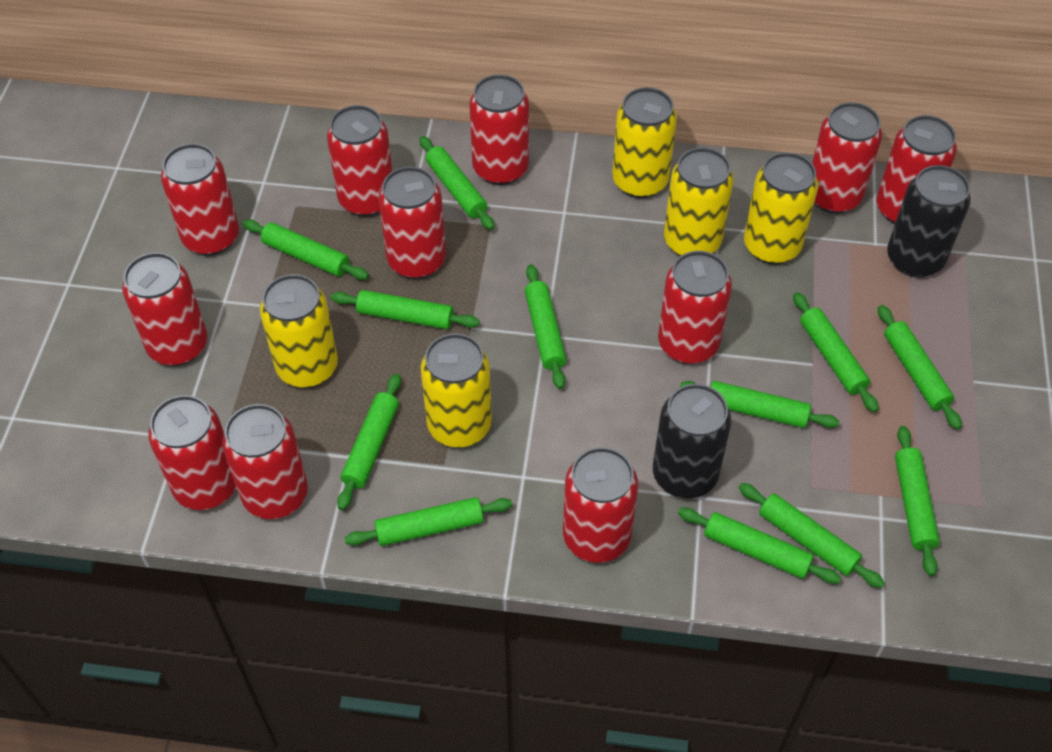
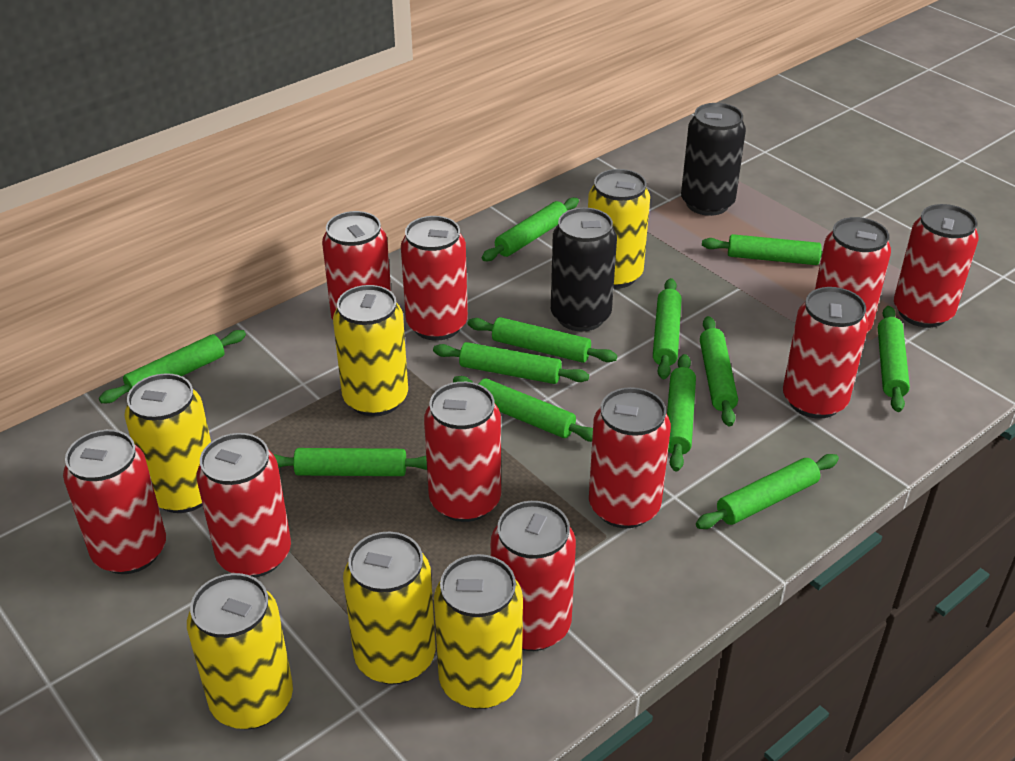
red can: [122,252,207,366] [148,395,236,510] [161,144,239,255] [222,404,308,519] [327,105,392,217] [378,167,446,279] [469,74,529,185] [563,447,638,563] [658,251,732,364] [812,102,882,214] [876,115,957,224] = 11 -> [63,430,166,574] [197,433,291,578] [322,211,391,320] [401,216,468,341] [424,382,501,522] [491,501,576,651] [589,387,671,528] [783,287,869,419] [815,217,891,332] [894,204,978,328] = 10
yellow can: [260,274,338,388] [421,333,492,448] [612,87,677,198] [664,148,734,256] [744,152,818,265] = 5 -> [125,373,211,513] [187,573,293,729] [333,285,408,417] [343,532,436,685] [434,554,523,709] [588,169,650,289] = 6

